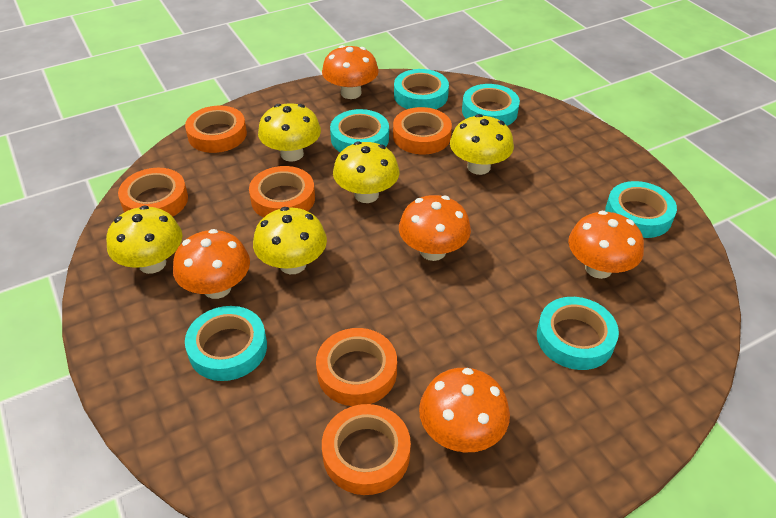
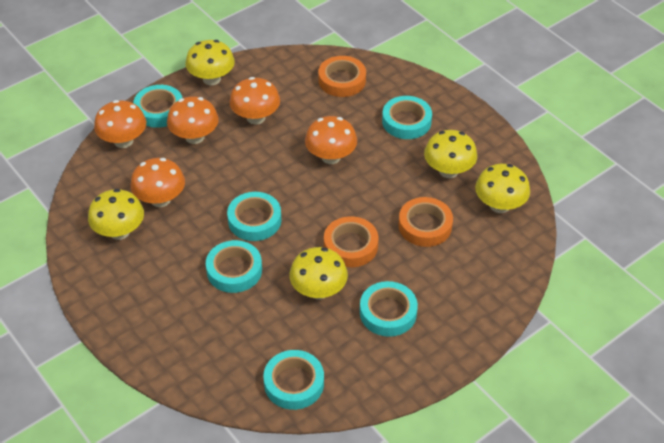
orange tape: [118,168,188,217] [185,106,247,153] [249,166,315,218] [316,328,397,406] [322,404,411,495] [393,107,452,154] = 6 -> [318,56,366,97] [324,216,378,267] [398,197,453,247] = 3

